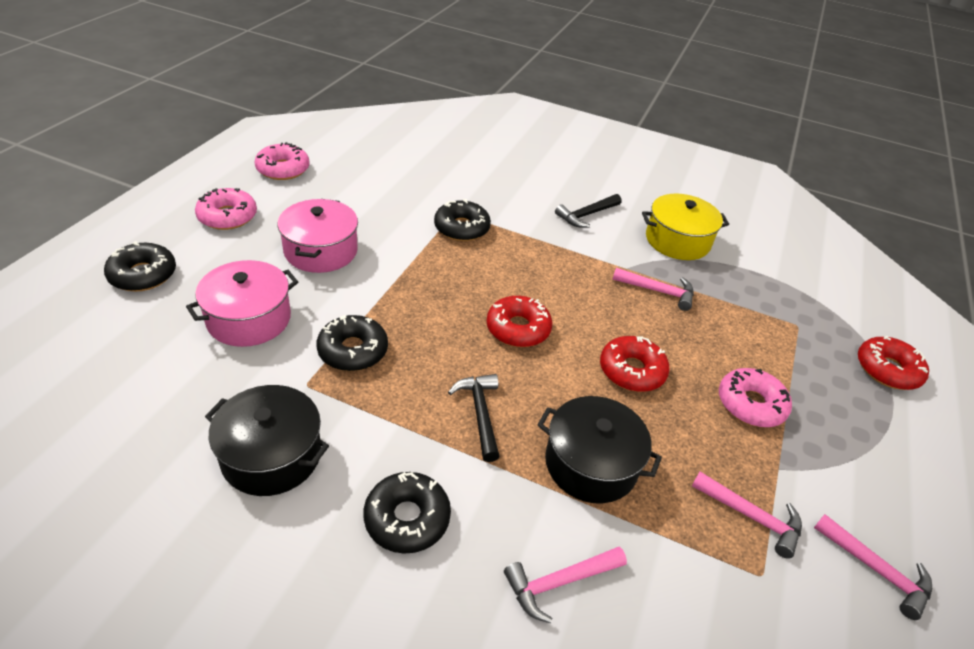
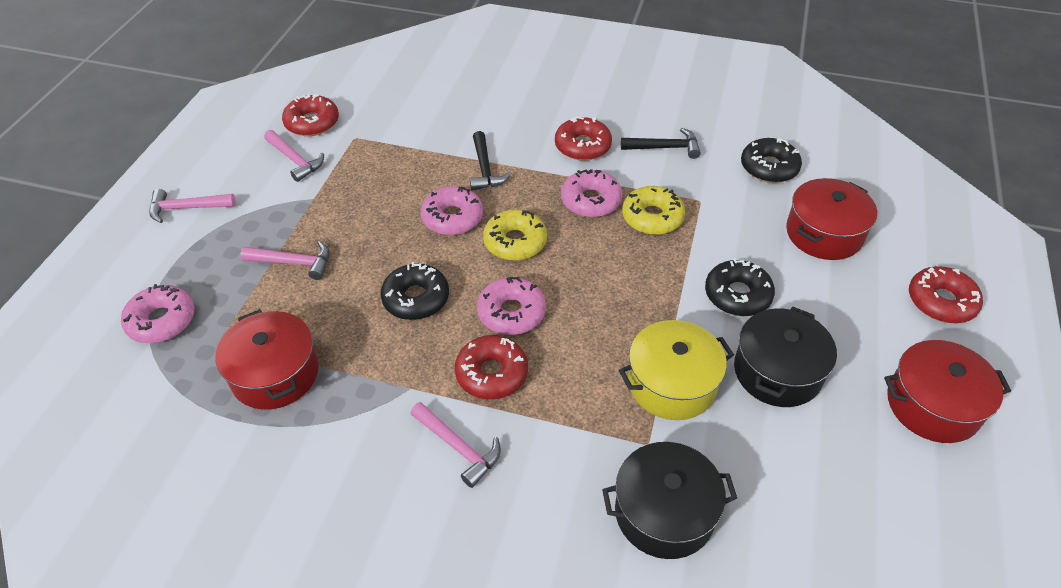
black donut: [104,241,176,291] [316,315,388,371] [364,472,451,554] [434,199,491,241] = 4 -> [381,262,449,320] [705,258,775,316] [741,138,802,183] = 3
pink donut: [195,188,257,230] [255,142,309,180] [719,368,792,427] = 3 -> [121,284,195,343] [421,186,483,235] [477,277,546,335] [561,169,622,217] = 4
pink pot: [186,260,298,347] [278,199,358,273] = 2 -> none = 0
red donut: [486,296,552,347] [600,336,670,392] [858,336,929,390] = 3 -> [282,94,339,136] [455,335,528,399] [555,116,612,161] [909,266,983,323] = 4
red pot: none = 0 -> [215,309,319,410] [786,178,877,260] [884,340,1011,443] = 3
yellow donut: none = 0 -> [483,209,547,261] [622,186,685,235] = 2

